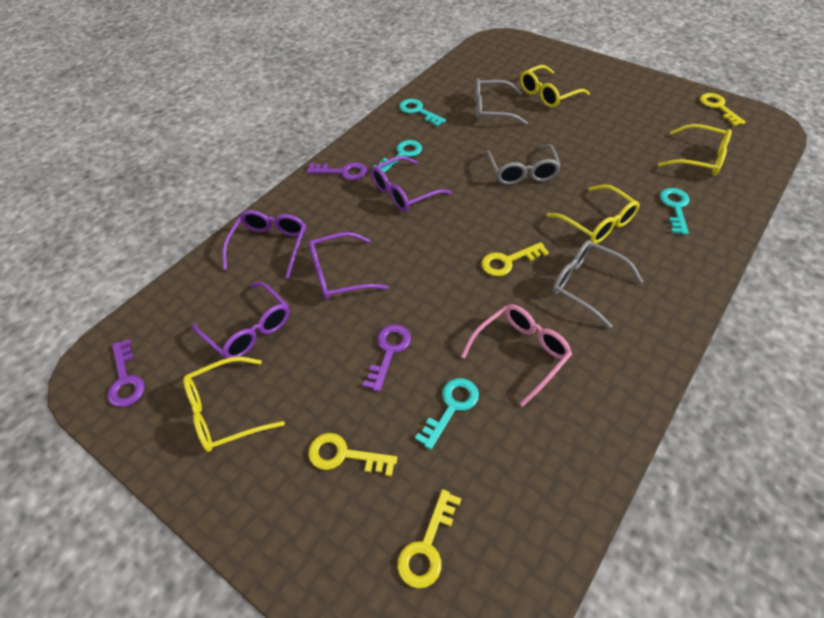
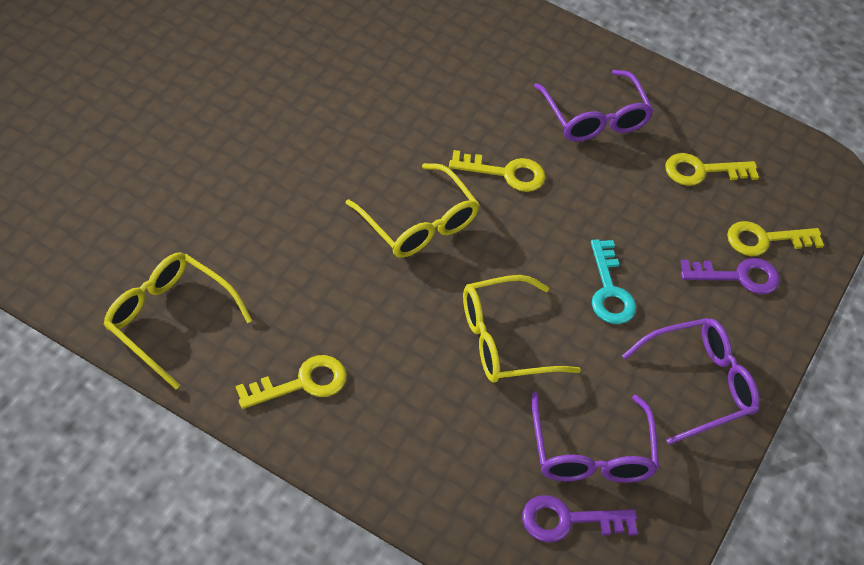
grey glasses: [475,78,528,125] [486,144,561,185] [552,240,643,328] = 3 -> none = 0
pink glasses: [461,304,572,407] = 1 -> none = 0
purple glasses: [192,282,290,359] [222,210,306,279] [308,232,388,300] [371,156,452,212] = 4 -> [532,392,659,483] [534,70,654,142] [622,318,760,445] = 3
purple key: [107,339,145,407] [307,162,367,180] [363,324,411,392] = 3 -> [522,495,637,542] [681,258,780,294] = 2
turquoise key: [373,140,422,173] [399,99,446,126] [415,378,479,450] [660,188,690,235] = 4 -> [591,239,636,324] = 1
yellow glasses: [183,357,285,452] [520,65,590,108] [547,184,639,243] [658,124,732,176] = 4 -> [103,252,252,389] [346,163,480,258] [463,275,581,382] = 3

